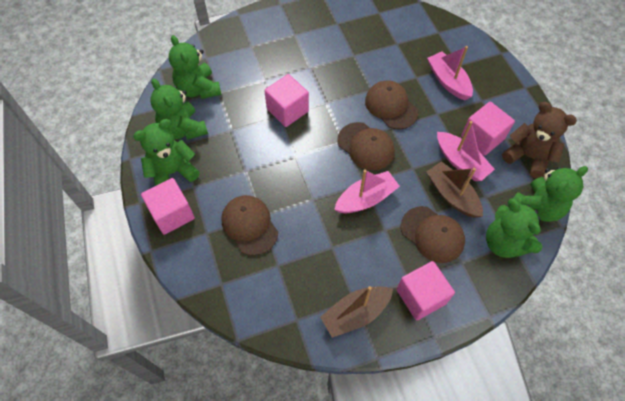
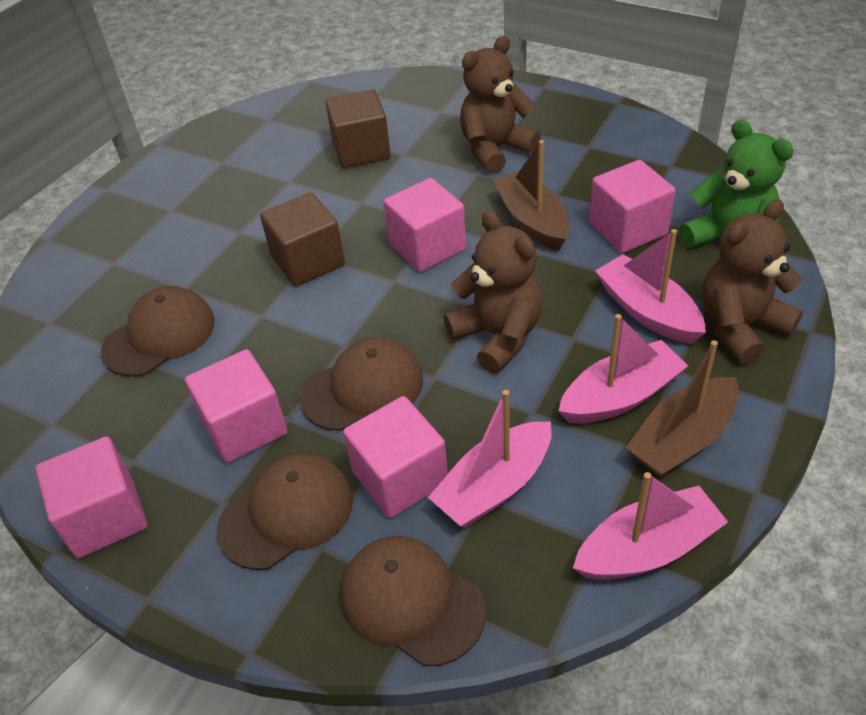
brown cube: none = 0 -> [260,192,345,287] [325,89,391,168] = 2
brown teddy bear: [502,102,577,179] = 1 -> [444,211,542,374] [460,36,541,174] [702,199,803,364] = 3
green teddy bear: [133,119,200,186] [151,78,208,140] [169,35,222,99] [486,198,542,258] [513,166,588,222] = 5 -> [679,120,794,248] = 1
pink boat: [334,169,400,213] [427,46,473,100] [437,121,495,181] = 3 -> [428,390,552,527] [558,314,688,424] [573,472,728,580] [595,229,706,344] = 4
pink cube: [141,178,195,235] [264,74,309,127] [397,261,455,321] [461,101,515,156] = 4 -> [35,436,148,558] [185,349,288,463] [343,396,448,518] [384,178,466,272] [589,160,675,253] = 5

